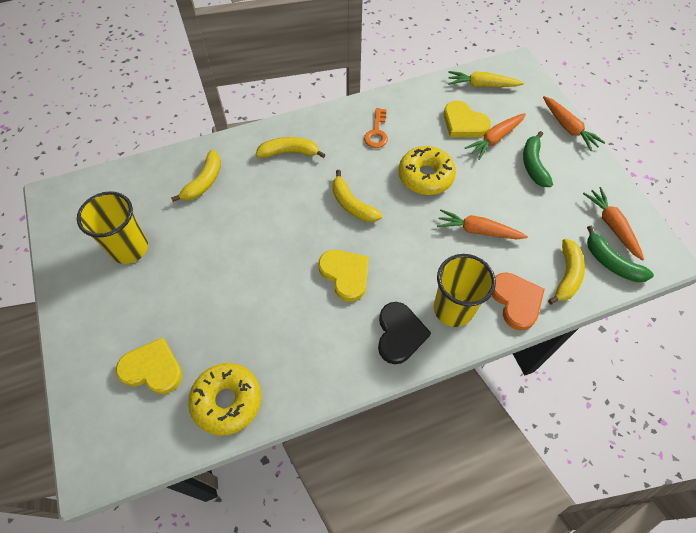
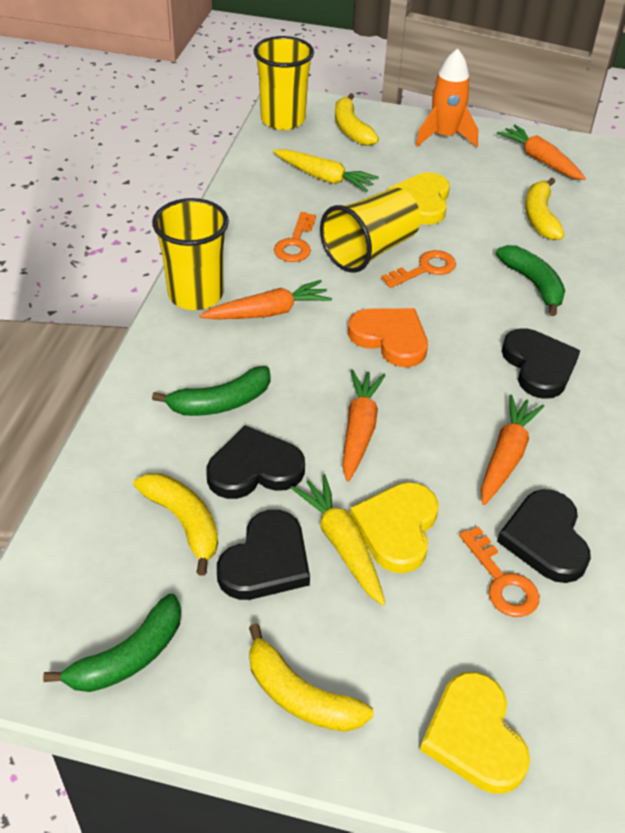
black heart: [378,302,431,364] = 1 -> [206,425,305,499] [217,510,310,600] [497,489,591,583] [502,328,580,399] = 4
green banana: [523,131,553,187] [587,226,654,282] = 2 -> [43,594,181,692] [152,366,270,416] [496,245,565,316] = 3
orange key: [364,108,388,148] = 1 -> [274,212,316,262] [381,250,456,288] [459,526,539,617] = 3
orange rocket: none = 0 -> [415,48,478,147] = 1
yellow carrot: [448,71,524,87] = 1 -> [273,149,379,192] [291,474,385,606] = 2
yellow cup: [77,191,148,264] [434,254,496,327] = 2 -> [152,198,229,310] [254,36,314,130] [320,188,421,273] = 3
yellow donut: [188,363,261,436] [399,146,456,195] = 2 -> none = 0

